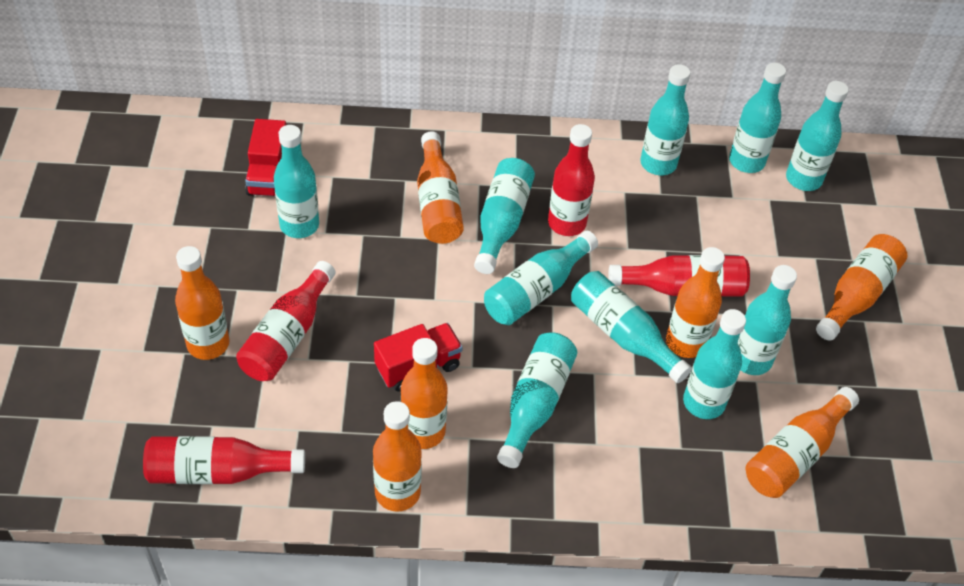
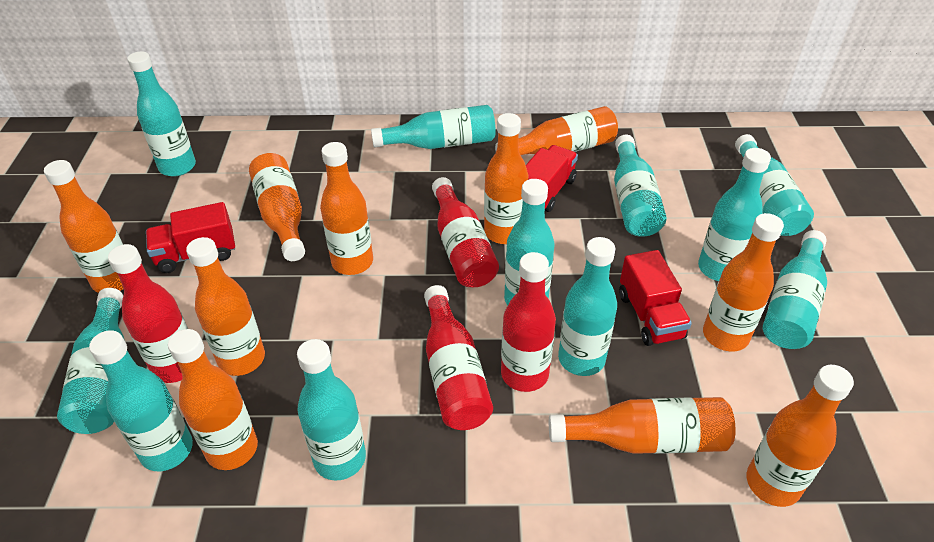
orange bottle: [175,246,230,360] [373,401,422,512] [400,338,448,449] [417,131,464,244] [666,247,725,358] [746,387,859,498] [816,234,908,341] = 7 -> [44,160,123,293] [168,329,258,470] [186,237,265,376] [249,153,305,261] [320,142,373,275] [484,113,528,244] [495,106,618,155] [549,397,736,454] [703,213,784,351] [747,365,854,507] = 10
red truck: [245,119,286,196] [374,323,463,392] = 2 -> [146,202,235,273] [526,145,578,212] [619,250,692,346] = 3
turquoise bottle: [274,125,319,238] [474,158,535,274] [484,231,598,325] [497,332,577,468] [571,271,692,383] [640,64,690,175] [683,309,746,419] [729,63,786,173] [738,265,797,375] [786,81,849,191] = 10 -> [57,288,124,434] [89,330,193,471] [127,52,196,176] [297,339,366,481] [371,105,496,149] [504,179,555,306] [558,237,617,376] [614,135,666,237] [698,148,771,281] [735,134,814,236] [763,230,827,349] = 11

